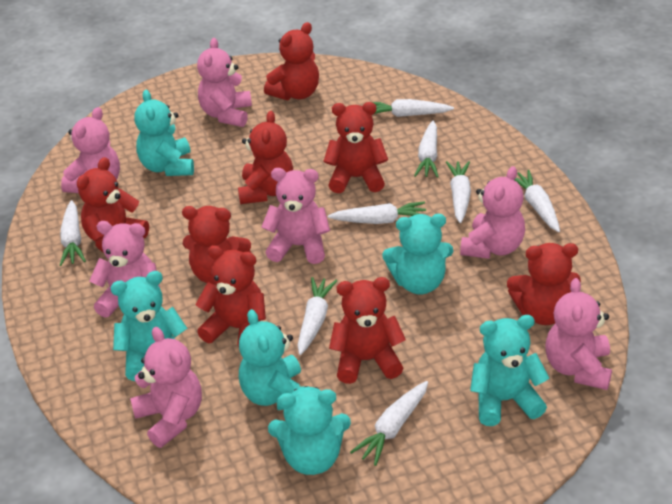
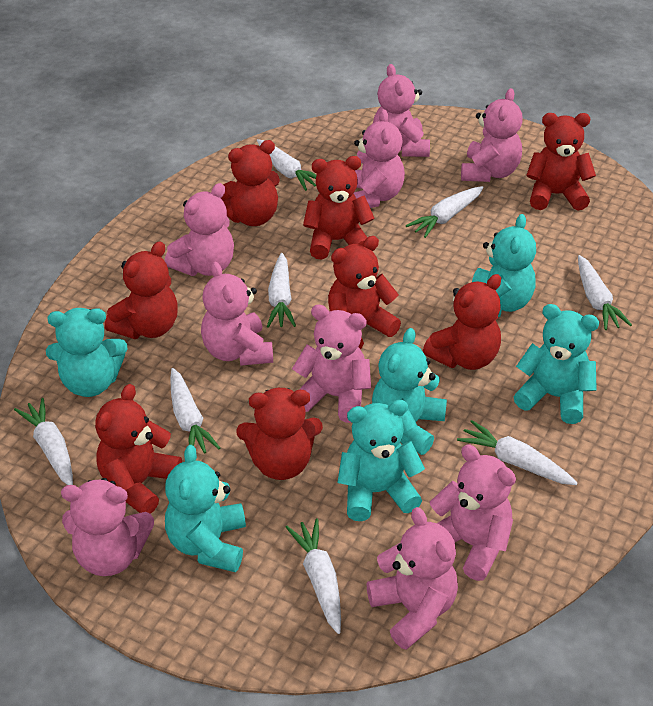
pink teddy bear: [61,107,120,193] [89,221,160,318] [130,327,202,448] [197,38,252,127] [262,168,330,264] [460,166,525,259] [545,278,612,390] = 7 -> [61,478,154,576] [165,183,234,276] [201,261,273,366] [292,304,371,423] [353,109,405,208] [367,507,458,650] [373,64,430,157] [430,444,516,581] [461,88,523,182] = 9

